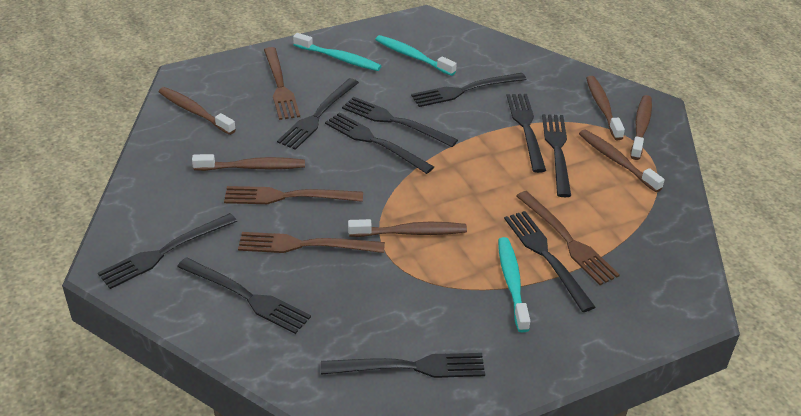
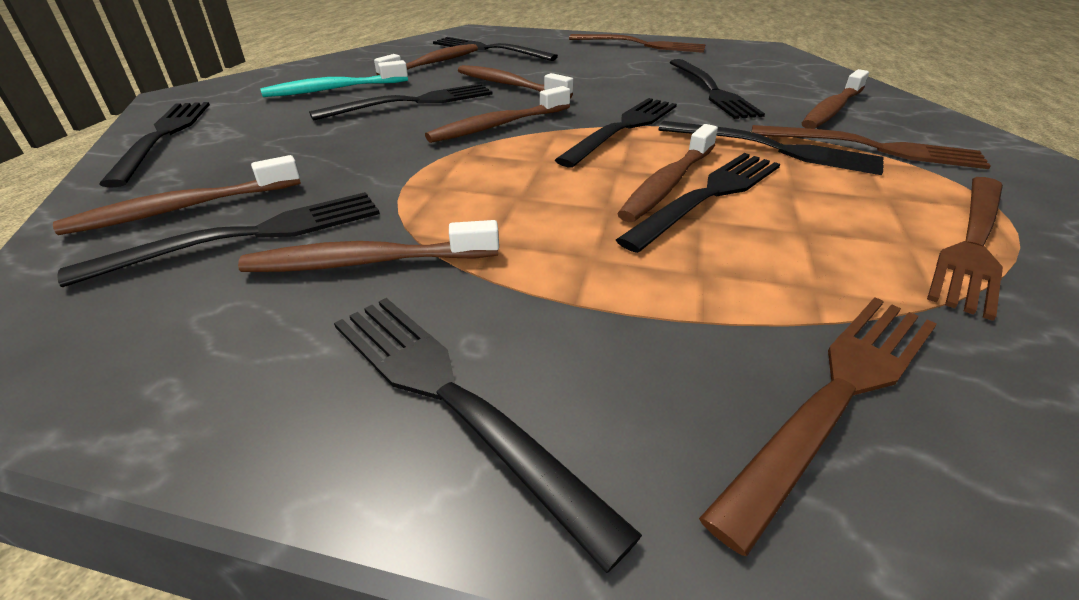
black fork: [98,213,237,289] [177,257,311,334] [277,78,359,150] [321,353,485,378] [325,113,434,174] [342,97,458,147] [411,73,527,107] [504,211,595,312] [507,94,546,173] [542,114,571,197] = 10 -> [57,192,380,287] [99,102,210,188] [309,83,493,121] [334,298,642,573] [433,37,558,61] [555,98,677,168] [616,153,780,253] [658,121,883,175] [670,59,765,119] = 9
brown toothbrush: [159,87,236,135] [192,154,305,171] [348,219,467,237] [579,129,665,192] [586,76,625,140] [630,95,652,160] = 6 -> [53,155,301,235] [238,220,499,272] [374,44,478,76] [425,86,570,143] [458,65,573,99] [617,124,718,222] [802,69,869,129] = 7
turquoise toothbrush: [293,33,381,71] [375,35,457,76] [498,237,530,332] = 3 -> [260,60,408,97] = 1

